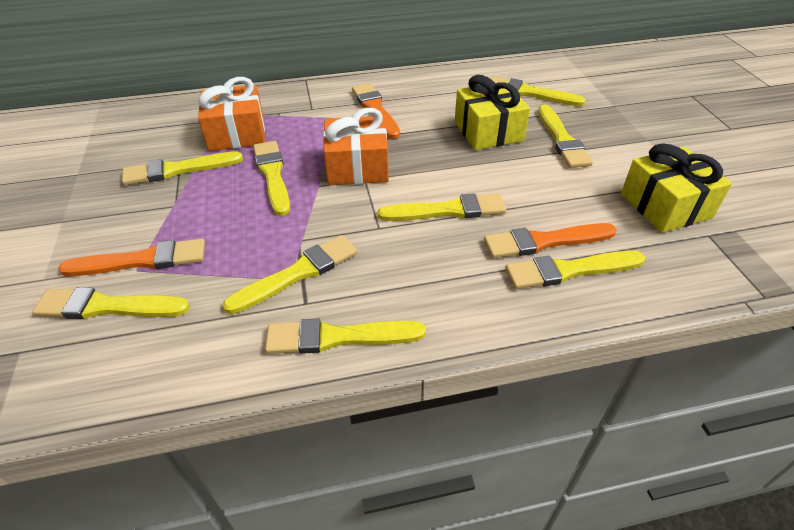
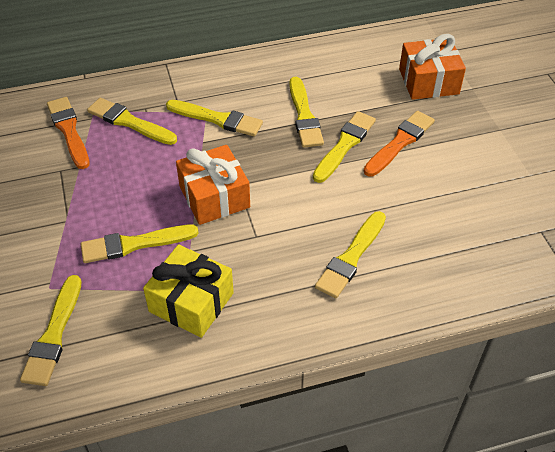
orange brush: [58,239,205,276] [352,83,400,139] [484,223,617,258] = 3 -> [47,97,90,169] [364,111,435,177] = 2
yellow brush: [32,287,190,319] [122,151,243,185] [222,235,358,314] [253,141,290,216] [265,318,426,354] [378,193,506,221] [491,76,586,106] [505,251,645,289] [538,105,593,168] = 9 -> [20,275,82,386] [81,225,199,263] [87,98,177,145] [166,100,263,137] [289,77,324,148] [313,111,376,183] [315,211,386,298] = 7
yellow gift: [455,75,530,150] [621,143,732,233] = 2 -> [143,244,234,338] = 1

